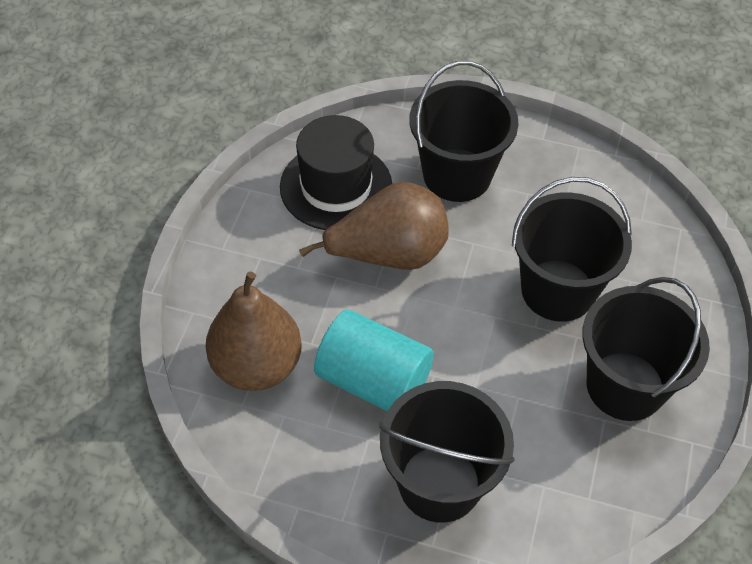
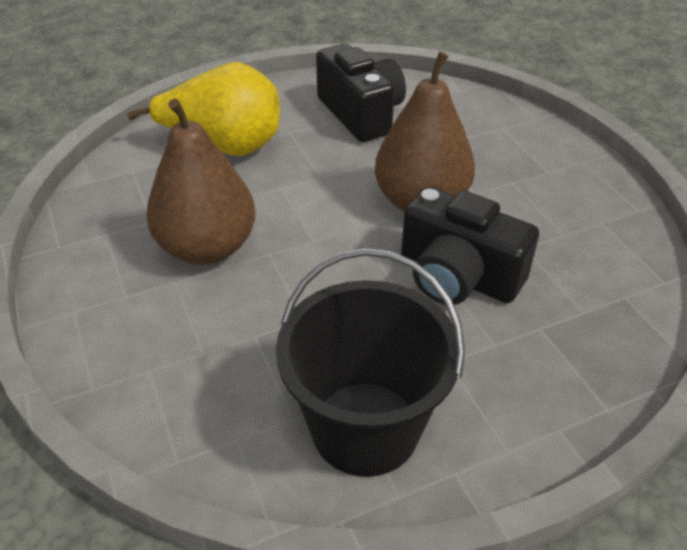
black bucket: [379,381,515,523] [409,61,519,202] [512,177,632,322] [582,277,710,421] = 4 -> [276,248,465,477] = 1
black camera: none = 0 -> [316,44,406,142] [401,186,539,305] = 2
black hat: [280,115,392,230] = 1 -> none = 0
turquoise cylinder: [314,310,434,411] = 1 -> none = 0
yellow pear: none = 0 -> [127,62,280,156] = 1

